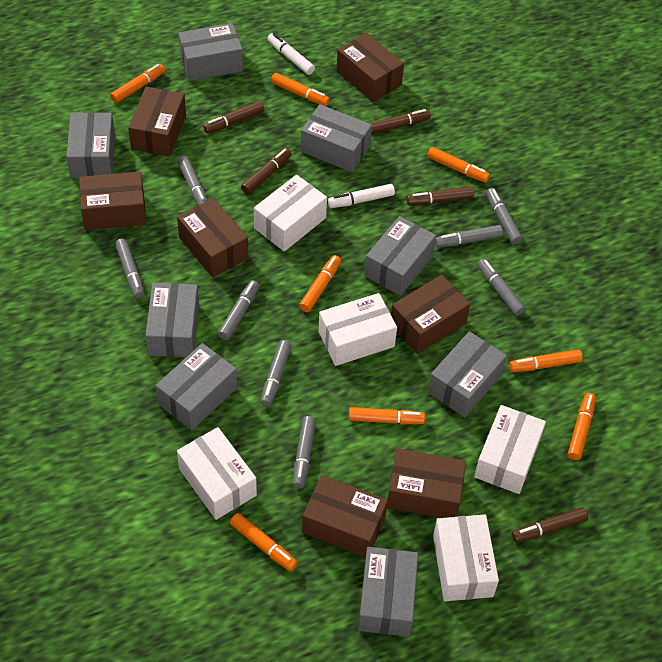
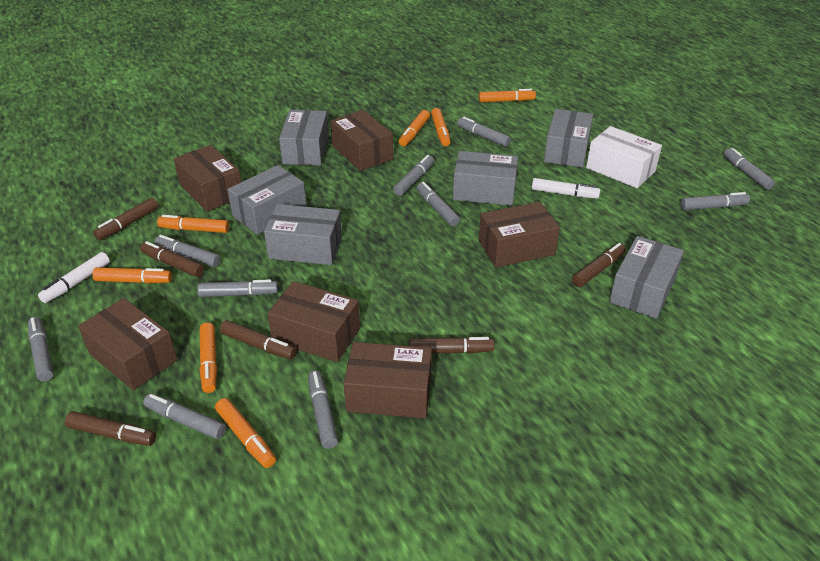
brown box: [79,172,146,230] [128,86,186,157] [177,198,248,277] [302,475,388,557] [336,33,404,102] [387,448,466,518] [391,275,470,354] = 7 -> [78,298,178,391] [174,145,241,212] [267,281,360,362] [330,110,393,171] [344,342,432,418] [479,202,560,268] = 6
brown marker: [203,101,264,134] [241,148,292,194] [369,109,431,134] [407,187,474,206] [512,507,588,543] = 5 -> [65,411,156,446] [93,198,159,240] [140,241,204,277] [220,320,296,359] [409,337,495,354] [572,243,626,287] = 6
grey box: [66,112,115,179] [145,283,199,357] [156,343,237,430] [178,23,243,81] [301,104,372,172] [358,547,418,637] [364,216,436,296] [428,331,507,417] = 8 -> [228,165,307,235] [264,204,342,265] [279,110,329,166] [453,151,518,206] [544,109,593,168] [609,236,684,319] = 6
grey marker: [115,238,145,298] [177,155,208,205] [218,280,259,340] [260,340,292,407] [293,416,316,488] [435,225,503,248] [477,259,525,316] [486,188,523,244] = 8 -> [28,317,54,382] [143,394,226,439] [155,235,221,267] [197,279,278,297] [308,370,338,449] [393,155,434,196] [417,182,460,226] [457,117,511,147] [681,192,750,210] [723,148,775,190] = 10
orange marker: [110,64,165,103] [230,513,298,571] [271,73,330,106] [299,255,341,312] [349,407,425,424] [427,147,490,183] [509,349,583,372] [568,393,596,460] = 8 -> [92,267,172,284] [157,215,229,233] [199,322,217,393] [215,398,276,468] [399,110,430,146] [431,108,451,146] [479,89,536,102] = 7
white box: [177,427,257,520] [254,175,327,252] [318,293,397,366] [433,514,499,601] [474,405,546,494] = 5 -> [586,126,662,188] = 1

